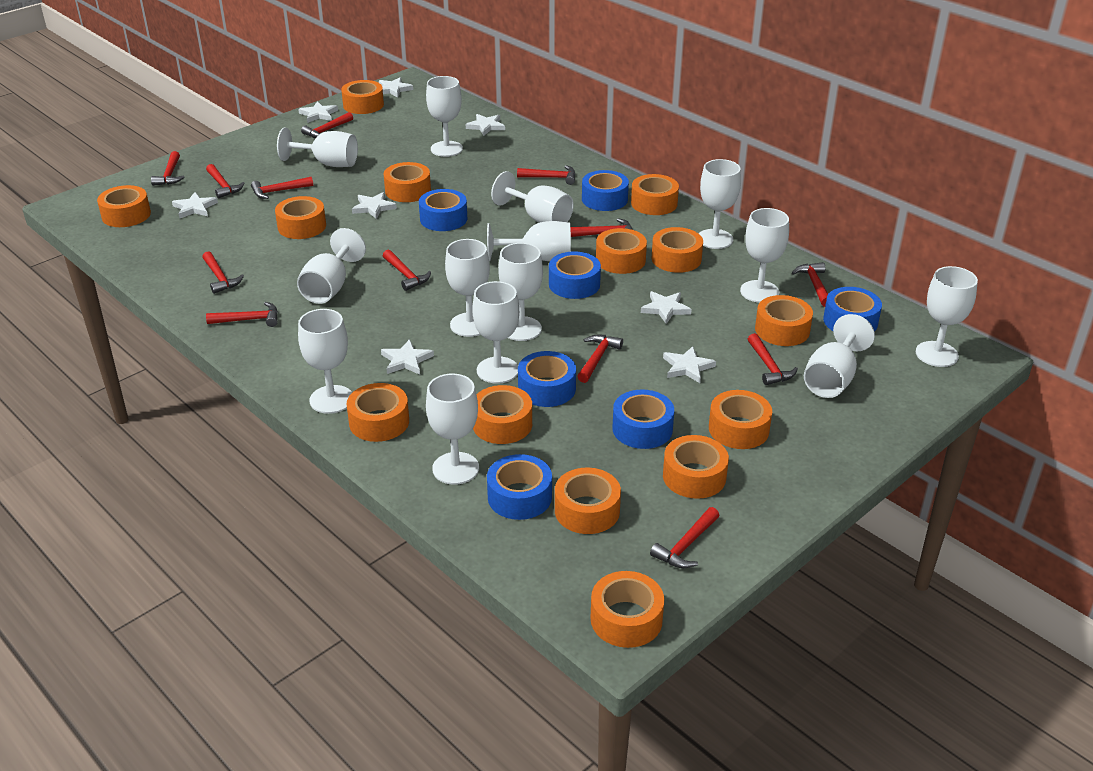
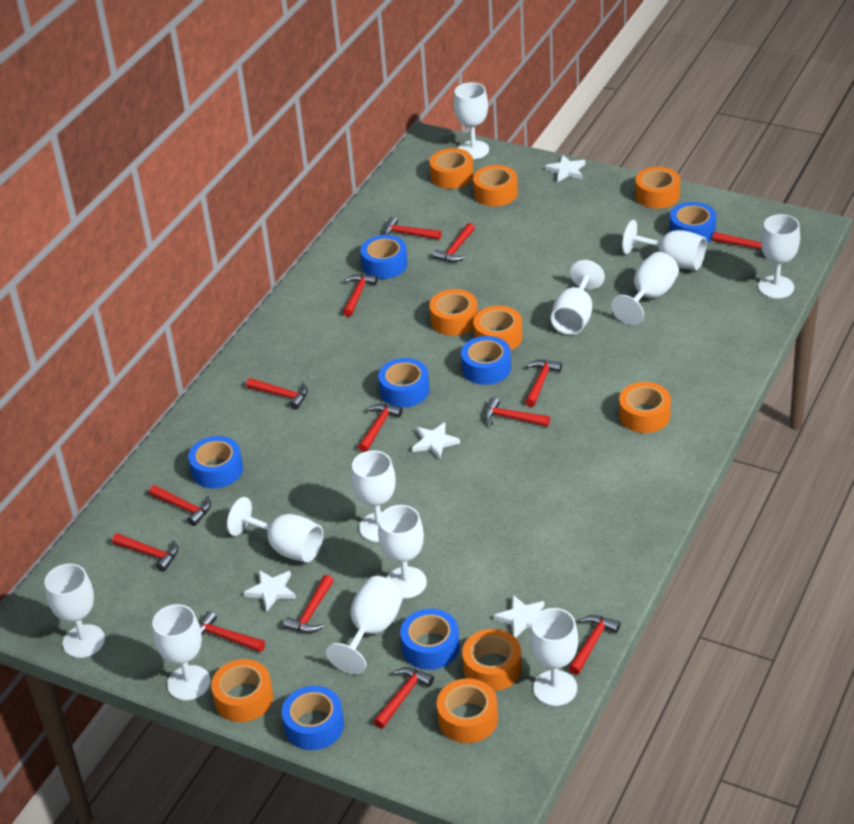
orange tape: [97,185,151,227] [275,196,326,239] [341,80,384,114] [347,383,409,442] [383,162,431,202] [473,385,532,444] [555,468,621,534] [590,571,664,648] [596,228,647,274] [631,174,679,215] [652,227,703,273] [663,435,729,499] [709,390,772,449] [755,295,813,346] = 14 -> [211,659,273,722] [429,289,478,336] [430,148,474,189] [437,679,498,743] [462,629,522,691] [473,165,518,206] [473,306,522,351] [619,382,671,433] [635,167,680,209] = 9
red hammer: [151,151,185,186] [202,251,244,294] [206,164,245,198] [206,302,278,327] [251,177,313,199] [301,112,353,138] [383,250,431,291] [517,165,575,185] [571,218,633,237] [577,335,623,383] [650,507,719,568] [748,333,798,385] [792,262,828,307] = 13 -> [112,533,178,572] [149,485,211,526] [199,611,265,652] [246,378,308,410] [283,575,334,633] [343,274,378,317] [358,404,403,452] [373,667,434,729] [384,217,442,240] [433,223,475,262] [484,397,550,427] [525,360,562,407] [568,615,621,675] [712,232,766,258] = 14
white goblet: [277,128,358,167] [297,228,366,304] [298,309,352,414] [426,76,463,157] [426,373,479,485] [445,239,490,337] [472,281,519,384] [487,221,571,261] [491,171,573,223] [498,243,543,341] [698,159,741,249] [740,208,789,303] [804,314,875,398] [916,266,978,367] = 14 -> [44,564,105,658] [152,604,211,700] [227,497,323,562] [326,576,403,674] [351,450,395,542] [378,505,427,599] [454,82,489,159] [530,608,578,706] [551,260,605,335] [611,252,679,325] [622,220,707,270] [758,214,800,299] = 12
white star: [172,192,218,218] [298,101,338,123] [352,192,397,219] [379,77,413,98] [381,339,434,375] [466,114,505,136] [641,291,692,324] [663,346,716,383] = 8 -> [243,570,296,611] [412,422,460,459] [493,595,545,638] [545,155,585,182] = 4

